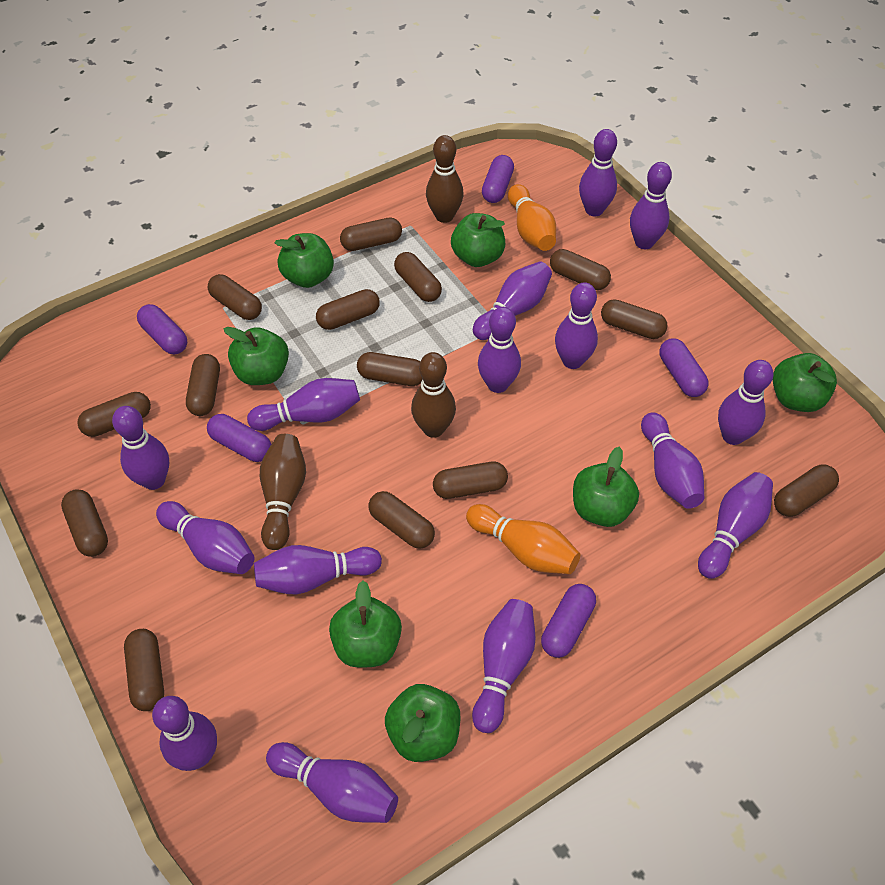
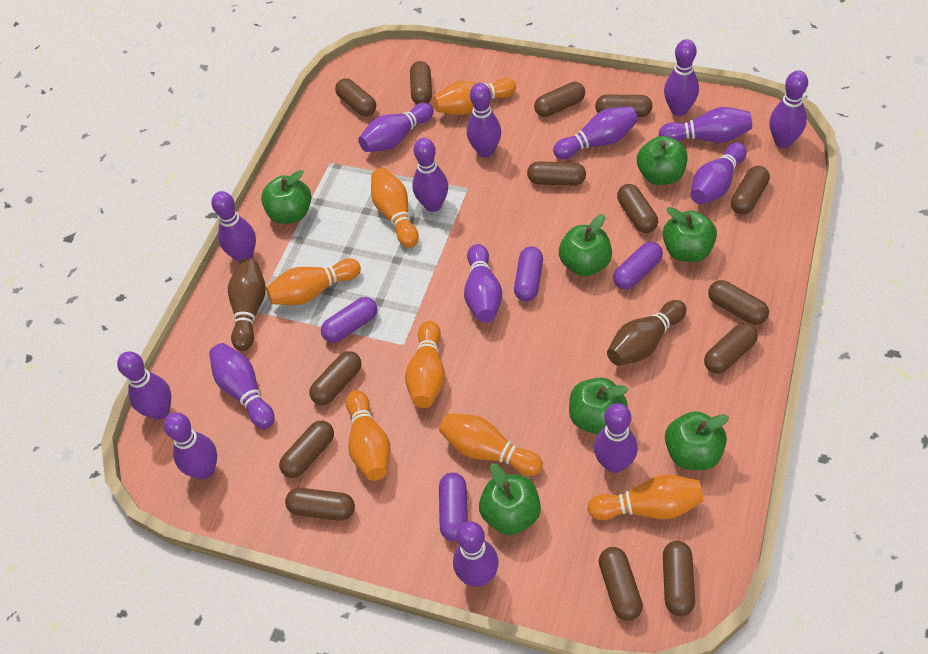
brown bowling pin: [260,434,306,550] [411,352,456,438] [426,135,464,223] = 3 -> [228,259,266,351] [607,300,687,366] = 2
orange bowling pin: [466,504,580,574] [508,184,556,251] = 2 -> [266,258,361,305] [346,390,391,481] [371,168,419,248] [405,321,445,408] [433,78,516,115] [439,413,543,476] [587,475,704,520] = 7
purple capsule: [137,304,187,354] [207,414,271,462] [482,155,514,203] [541,584,596,658] [659,339,708,397] = 5 -> [321,297,377,343] [439,473,468,541] [514,246,543,302] [613,242,663,290] = 4

